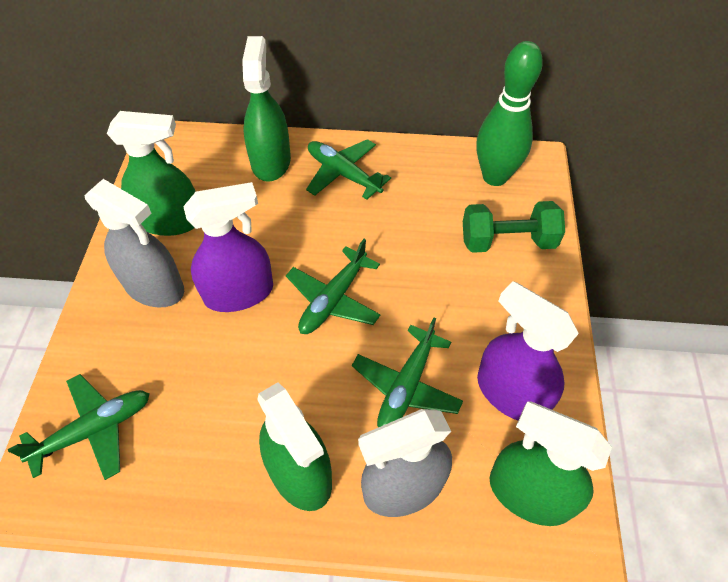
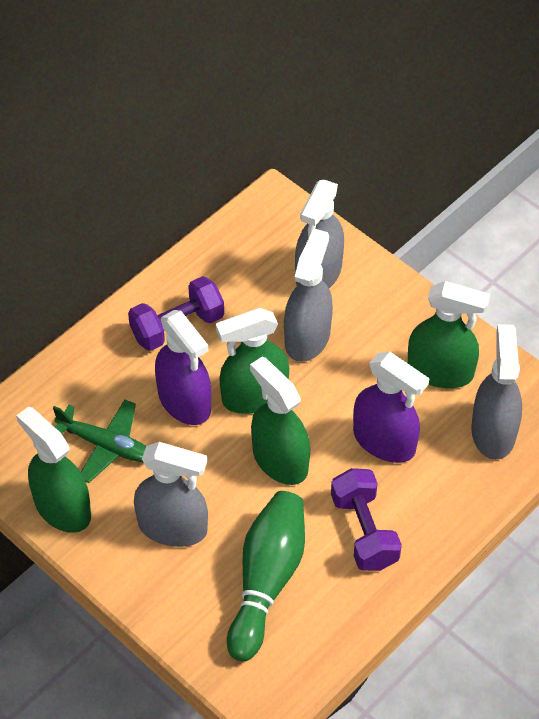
green dumbbell: [463,201,565,253] = 1 -> none = 0
green plane: [8,374,149,480] [286,239,381,334] [306,139,391,200] [352,318,463,427] = 4 -> [53,399,146,483] = 1
grey spray bottle: [84,179,184,307] [358,409,452,517] = 2 -> [134,442,208,547] [284,228,333,362] [295,180,344,288] [471,324,522,460] = 4
purple dumbbell: none = 0 -> [128,276,224,351] [331,468,402,571] = 2

